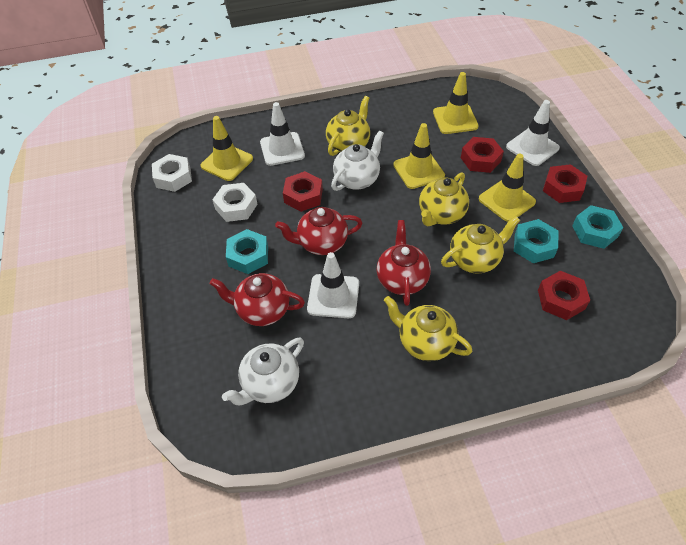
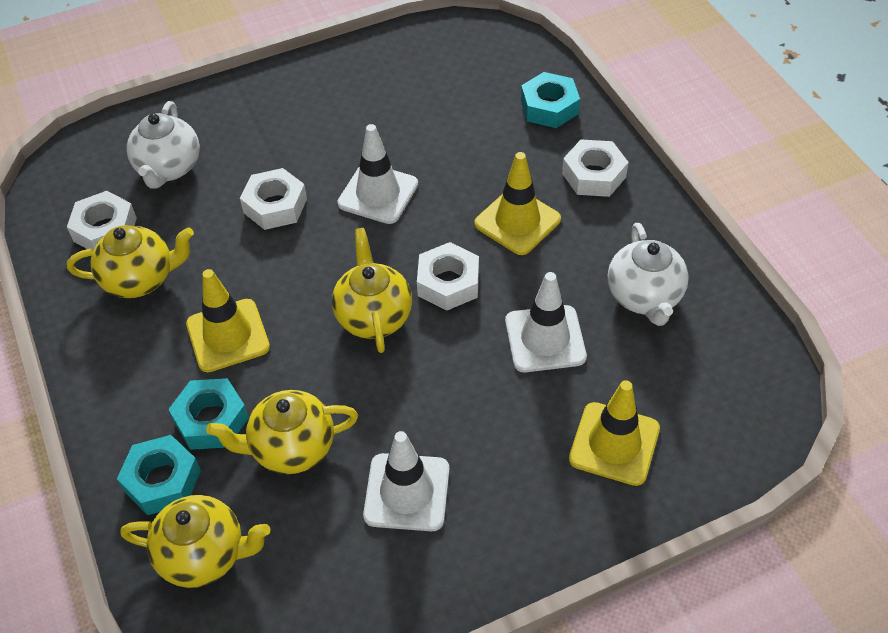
red nut: [283,171,323,212] [461,137,504,173] [538,271,590,320] [543,164,587,203] = 4 -> none = 0
red teapot: [210,273,305,326] [275,207,362,255] [377,220,431,306] = 3 -> none = 0
white nut: [152,154,192,192] [212,183,257,222] = 2 -> [67,191,137,251] [240,168,307,230] [417,242,479,311] [562,140,629,197] = 4
yellow traffic cone: [201,116,253,181] [393,123,445,189] [433,72,479,134] [479,153,536,222] = 4 -> [186,269,270,372] [474,152,561,255] [569,380,660,486] = 3

